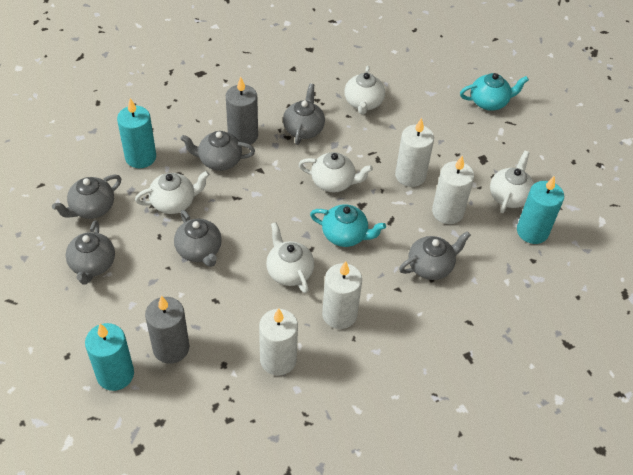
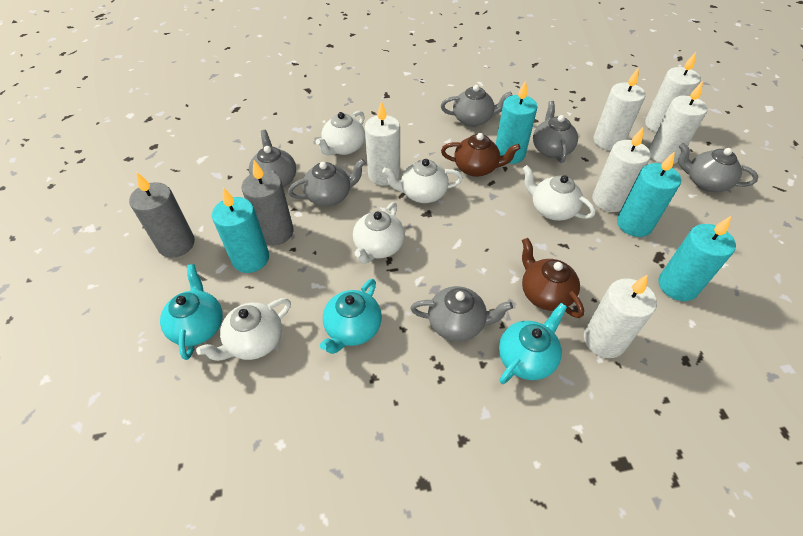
brown teapot: none = 0 -> [441,133,520,177] [522,238,584,318] = 2
turquoise candle: [85,323,134,391] [117,98,156,168] [517,176,564,244] = 3 -> [212,187,269,273] [496,80,537,164] [617,151,681,237] [658,216,736,301] = 4
turquoise teapot: [310,204,386,247] [460,73,529,110] = 2 -> [160,264,223,360] [320,279,382,354] [499,303,567,384] = 3
white candle: [259,309,298,375] [322,261,362,329] [395,118,434,187] [432,156,474,224] = 4 -> [365,101,400,186] [584,275,657,358] [592,127,651,212] [593,67,645,150] [645,52,701,132] [648,81,708,164] = 6

